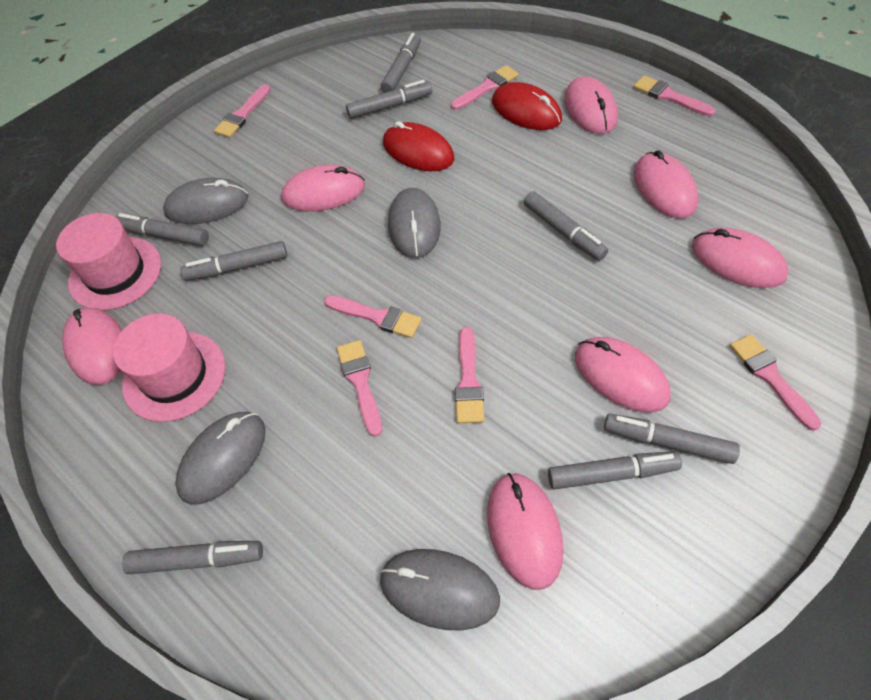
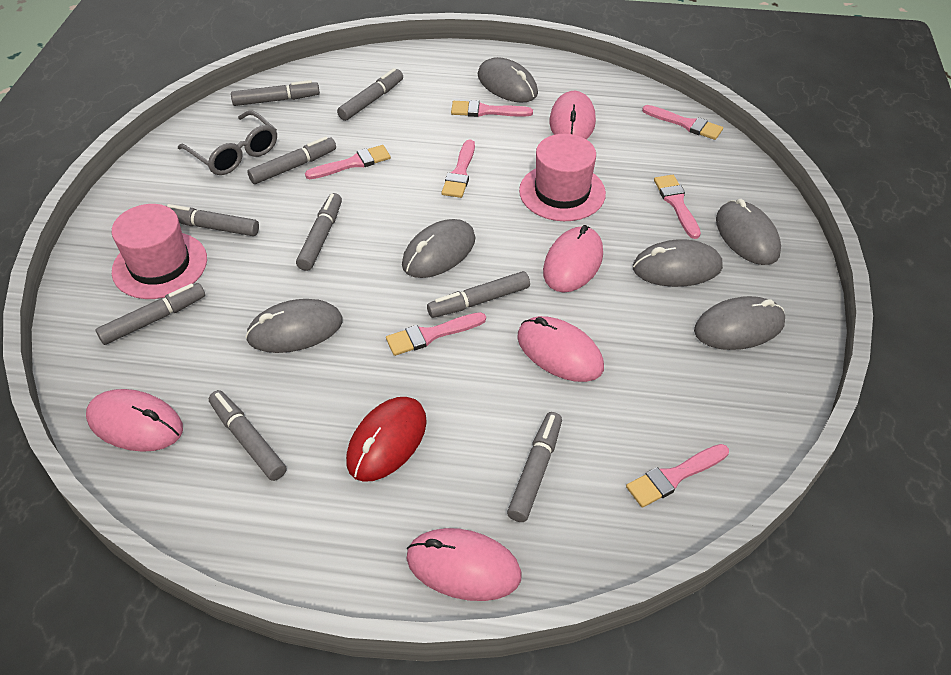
grey glasses: none = 0 -> [178,110,277,175] = 1
grey marker: [115,213,209,246] [122,541,263,574] [181,241,287,281] [346,80,432,119] [380,33,421,93] [524,191,608,261] [548,451,682,489] [604,414,740,464] = 8 -> [96,283,205,345] [167,204,259,236] [209,390,287,481] [231,80,320,106] [247,136,336,184] [296,193,342,271] [337,68,403,121] [427,271,530,318] [507,412,562,522] = 9
grey mouse: [163,178,249,224] [175,412,266,505] [380,549,500,631] [388,188,441,258] = 4 -> [245,299,343,353] [402,219,475,278] [478,57,538,103] [633,239,723,287] [694,296,785,350] [716,199,781,265] = 6
pink mouse: [62,308,122,385] [281,165,365,211] [487,473,564,590] [564,76,618,134] [575,337,671,413] [634,150,698,218] [692,228,789,288] = 7 -> [86,389,183,452] [407,528,522,601] [517,316,604,382] [543,225,603,292] [550,91,596,139] = 5
red mouse: [383,121,454,171] [492,82,562,130] = 2 -> [346,397,427,482] = 1

